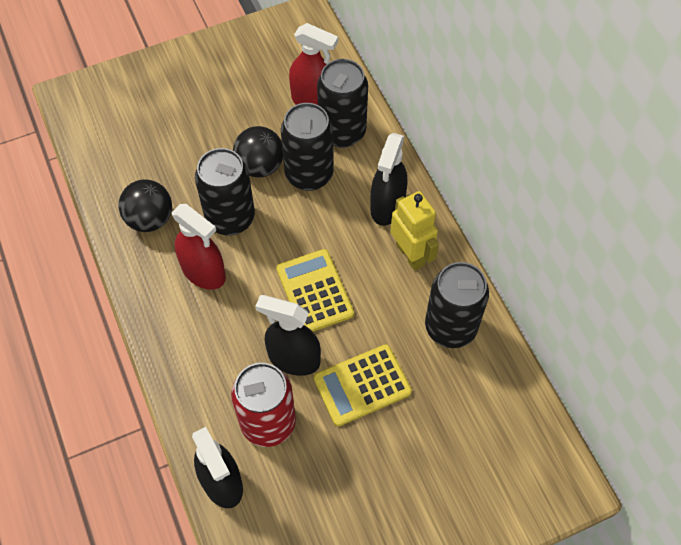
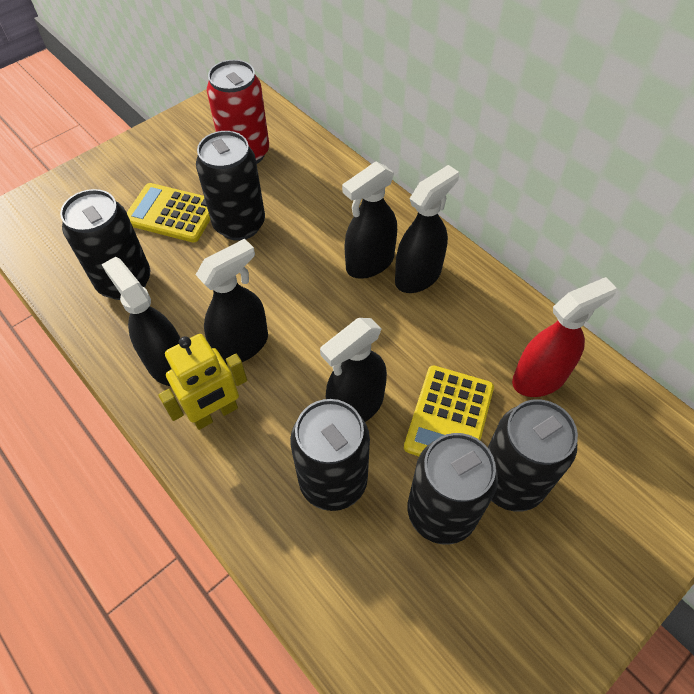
black ball: [119,179,172,232] [233,126,283,177] = 2 -> none = 0
black can: [195,148,255,236] [281,103,334,191] [317,59,368,148] [425,262,489,348] = 4 -> [60,189,151,300] [196,131,265,241] [290,399,370,511] [408,433,498,545] [488,399,578,511] = 5
black spray bottle: [192,427,243,508] [255,295,321,376] [370,133,407,226] = 3 -> [101,257,180,386] [196,239,268,364] [320,318,387,422] [342,162,397,279] [395,165,459,293] = 5
red spray bottle: [172,204,226,290] [289,23,338,105] = 2 -> [512,277,617,397] = 1

